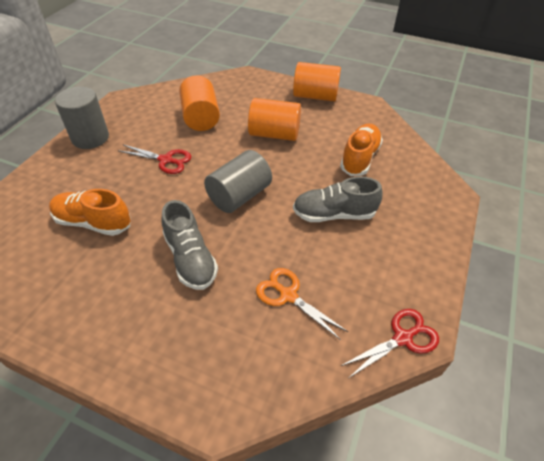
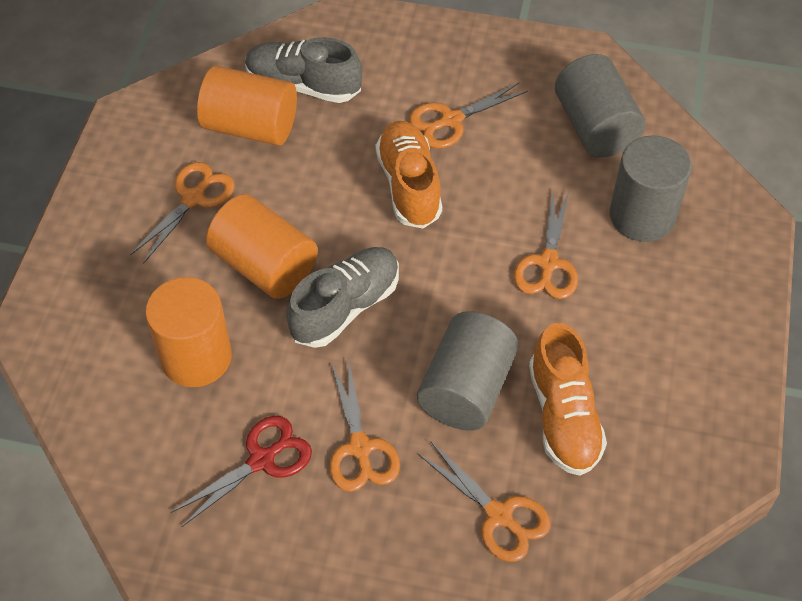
grey cylinder: [55,87,109,149] [204,150,272,213] = 2 -> [417,311,518,431] [555,54,646,158] [610,136,692,242] = 3
orange scissors: [256,268,348,340] = 1 -> [130,162,235,264] [330,358,400,492] [409,82,528,149] [417,441,551,562] [514,192,578,299] = 5
red scissors: [119,144,191,174] [341,309,439,378] = 2 -> [171,416,312,527] = 1

